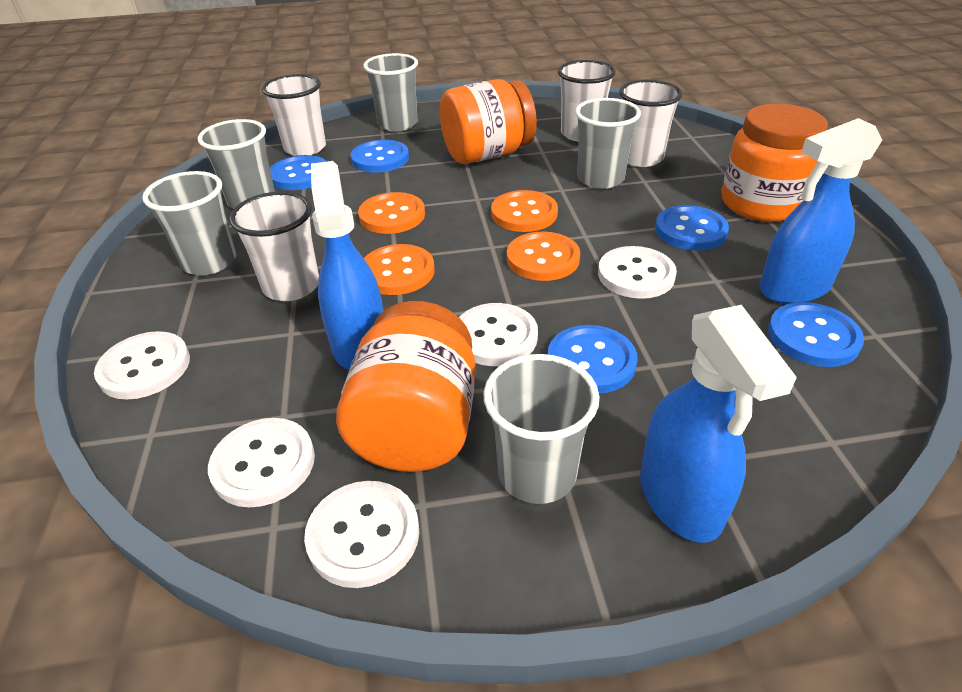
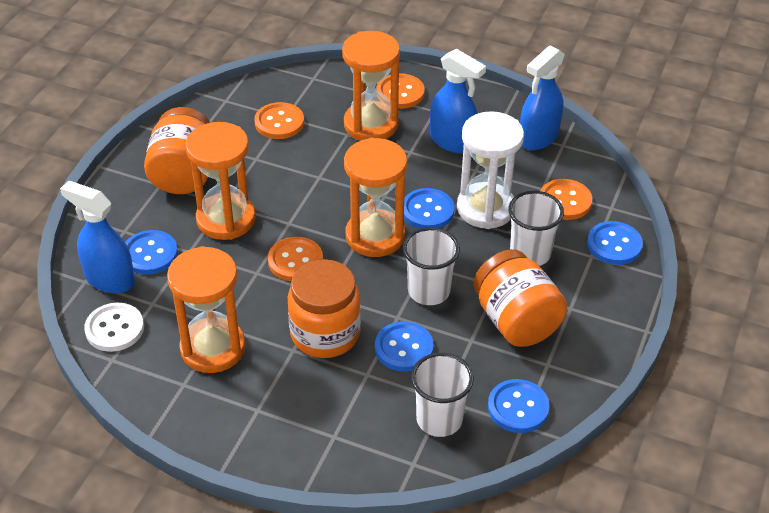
grey cup: [142,171,236,275] [197,119,275,209] [363,53,418,132] [483,354,599,504] [575,98,641,189] = 5 -> none = 0
orange hourglass: none = 0 -> [167,246,246,373] [185,122,256,240] [342,31,400,141] [344,138,407,257] = 4
white button: [94,331,190,400] [208,418,315,507] [304,481,419,588] [459,303,538,366] [598,246,677,299] = 5 -> [84,303,144,352] = 1
white cup: [229,191,319,301] [262,74,326,156] [558,60,616,142] [619,80,682,167] = 4 -> [403,227,460,305] [411,353,474,437] [508,191,564,266] = 3
white hourglass: none = 0 -> [457,111,524,229] = 1

